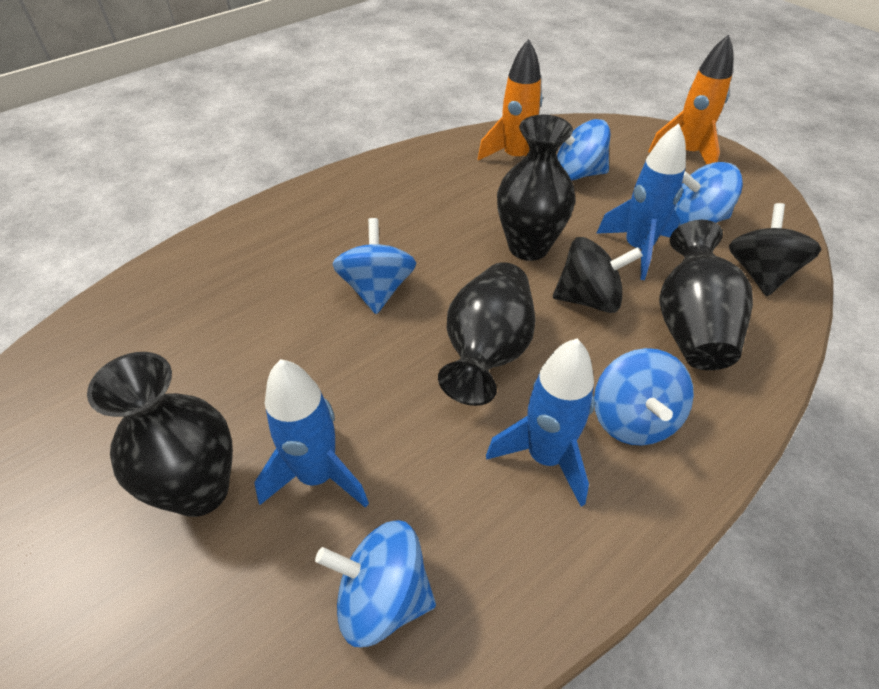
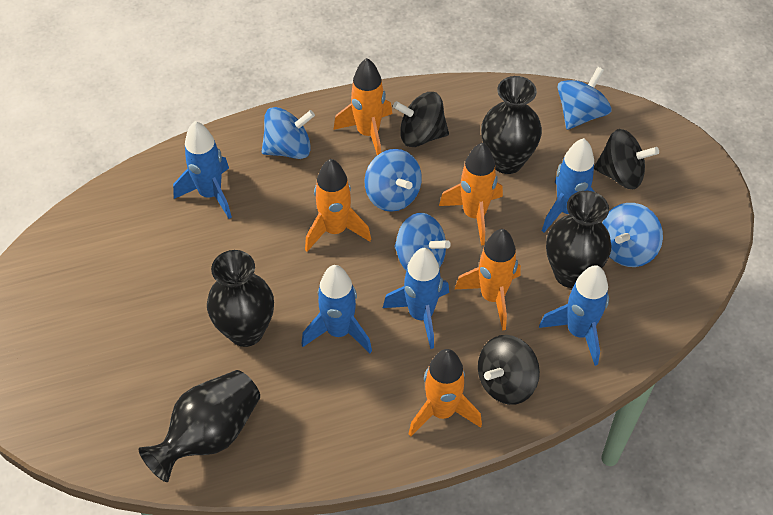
black spinning top: [553,237,643,313] [729,203,821,296] = 2 -> [393,92,449,147] [478,335,540,405] [594,129,659,189] = 3
blue rocket: [254,359,369,508] [486,339,595,507] [596,123,686,280] = 3 -> [173,121,232,219] [301,265,372,353] [383,248,449,349] [539,265,609,366] [542,138,595,233] = 5
orange rocket: [478,39,542,160] [648,35,733,165] = 2 -> [305,159,371,252] [333,58,392,155] [409,349,482,436] [439,142,503,245] [455,229,521,331] = 5

